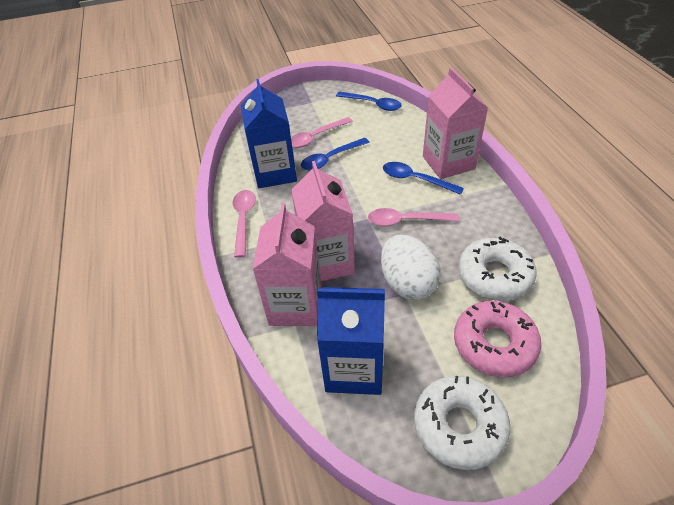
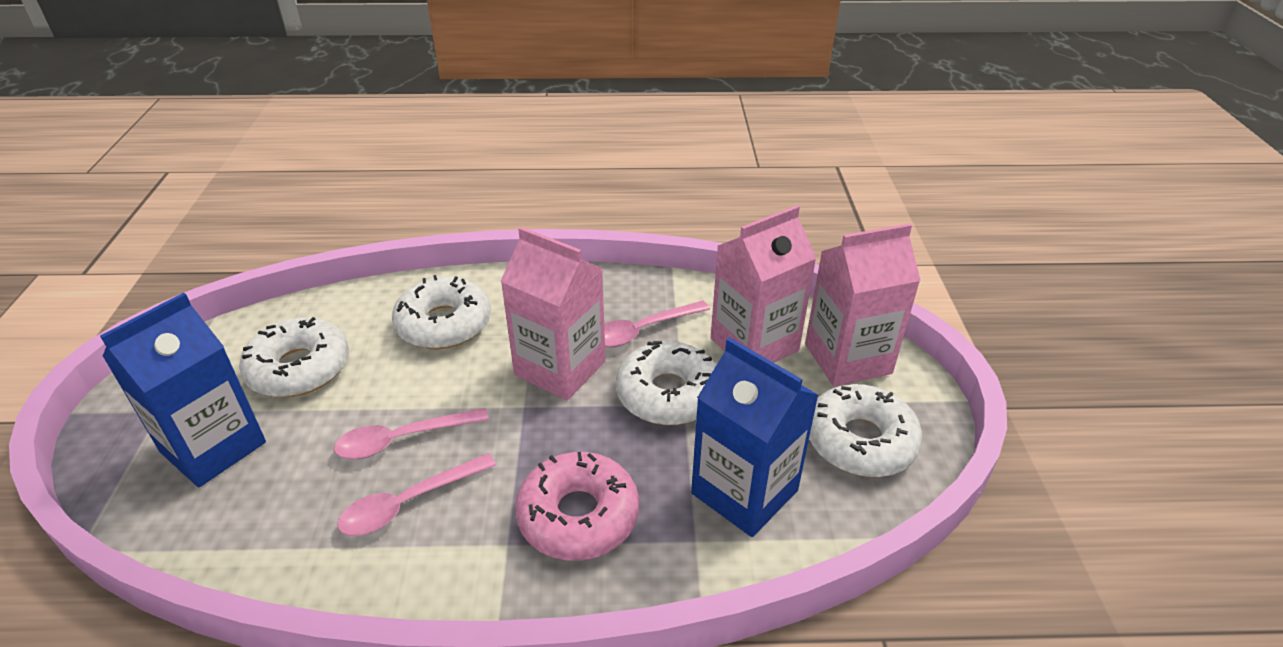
blue spoon: [301,138,369,171] [336,92,402,111] [383,162,464,195] = 3 -> none = 0
white donut: [414,376,510,470] [458,237,537,301] = 2 -> [239,317,349,397] [392,275,491,349] [616,341,716,425] [809,384,922,477] = 4
white egg: [381,235,441,300] = 1 -> none = 0

